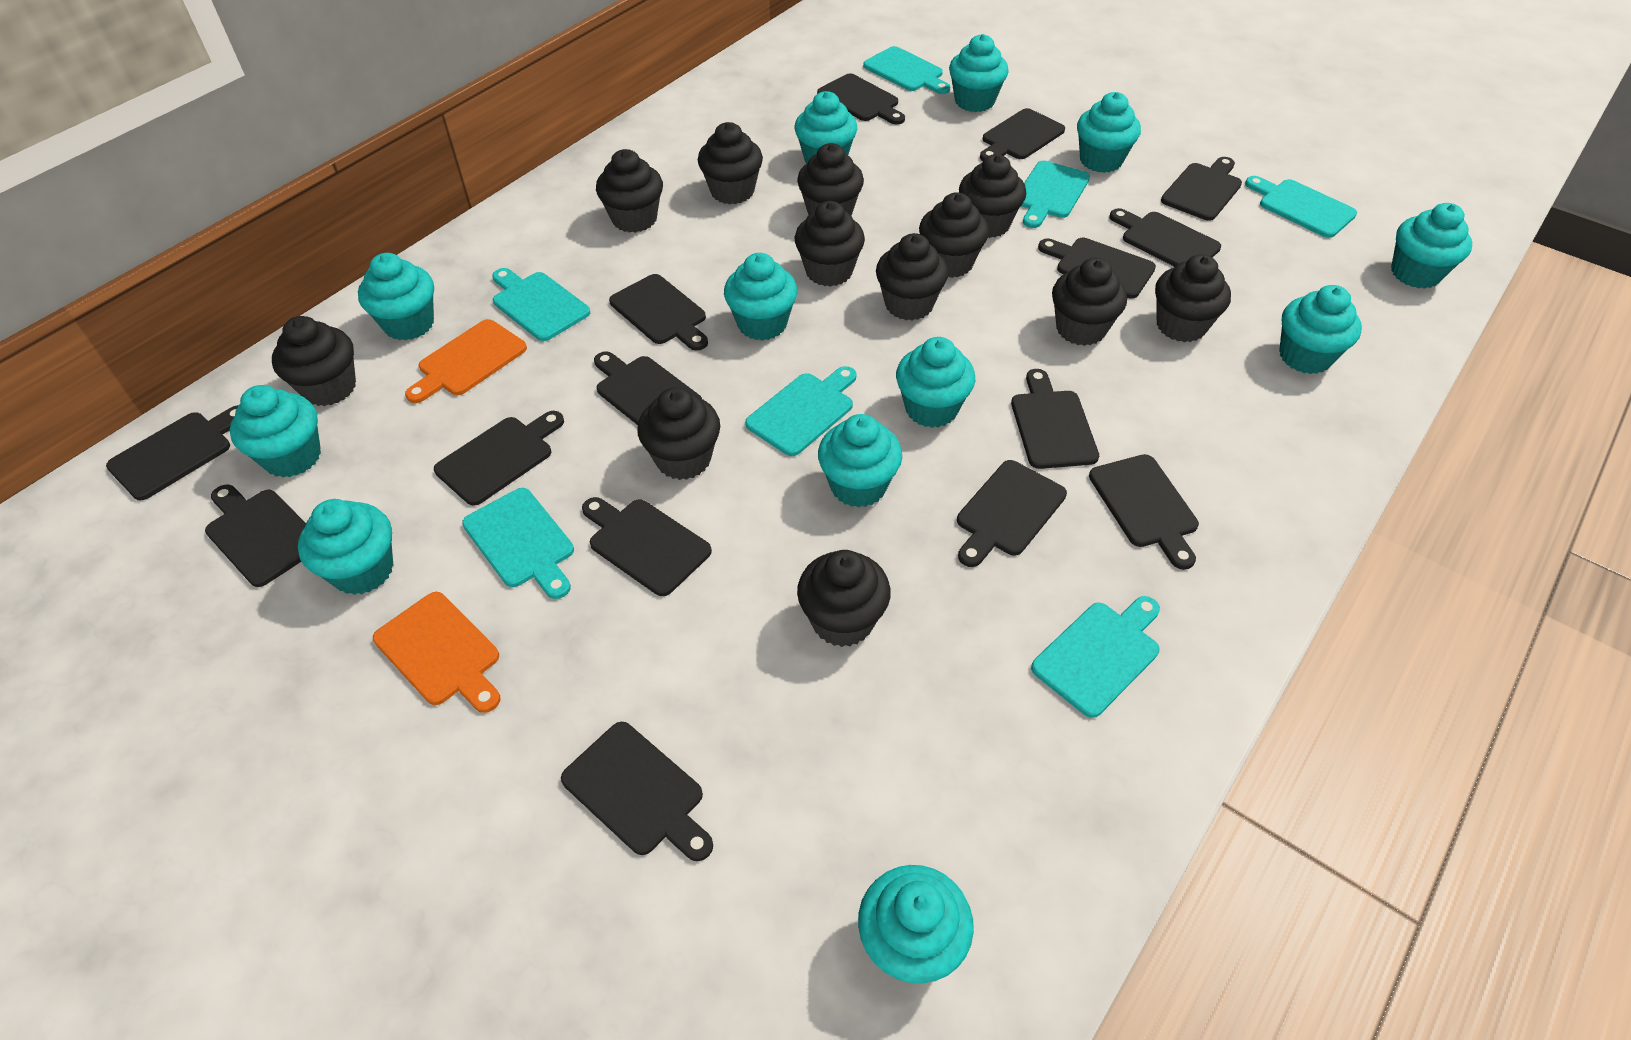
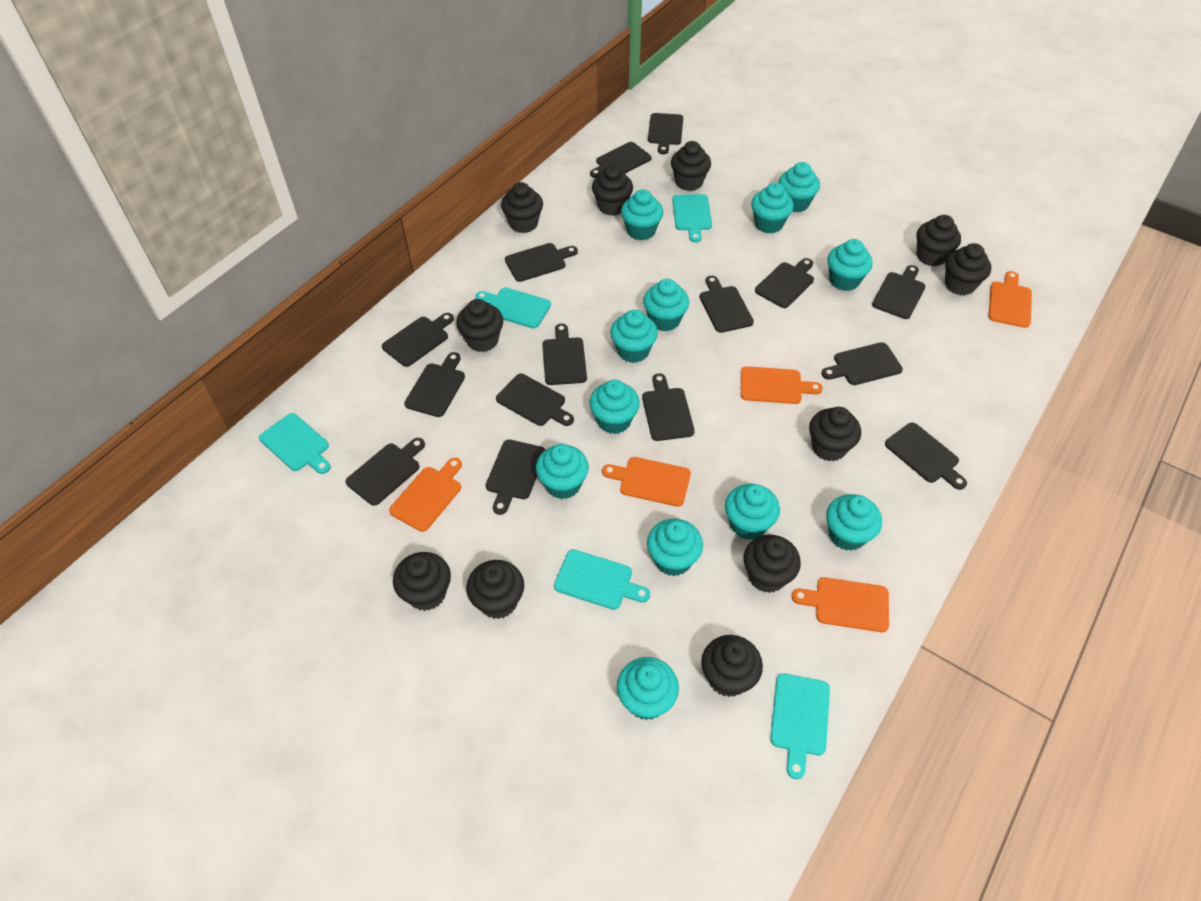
black cupcake: [272,316,356,406] [596,149,663,233] [637,387,720,480] [698,122,763,204] [795,201,865,287] [797,143,864,216] [797,550,891,647] [876,233,948,320] [919,192,989,278] [959,154,1026,238] [1052,258,1127,346] [1155,254,1231,342] = 12 -> [393,552,451,611] [456,299,503,352] [466,560,524,619] [501,182,543,233] [592,165,633,216] [671,141,711,191] [701,635,763,697] [744,535,801,593] [809,407,861,461] [916,215,961,266] [945,243,991,296] = 11
orange cutting board: [373,592,500,713] [405,319,527,403] = 2 -> [389,458,462,532] [602,457,691,507] [741,366,823,404] [791,577,889,632] [989,271,1032,328] = 5
turquoise cutting board: [462,488,574,599] [493,268,590,341] [745,366,857,456] [863,46,950,94] [1021,161,1090,228] [1031,596,1160,718] [1245,176,1357,238] = 7 -> [259,413,331,474] [476,288,551,329] [554,549,650,610] [672,194,712,243] [770,673,830,779] = 5

